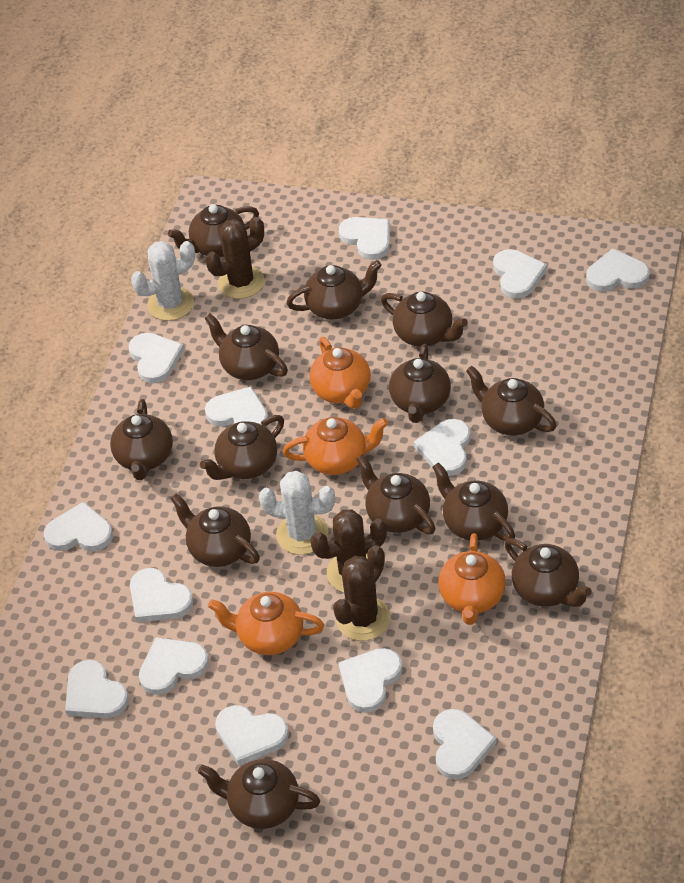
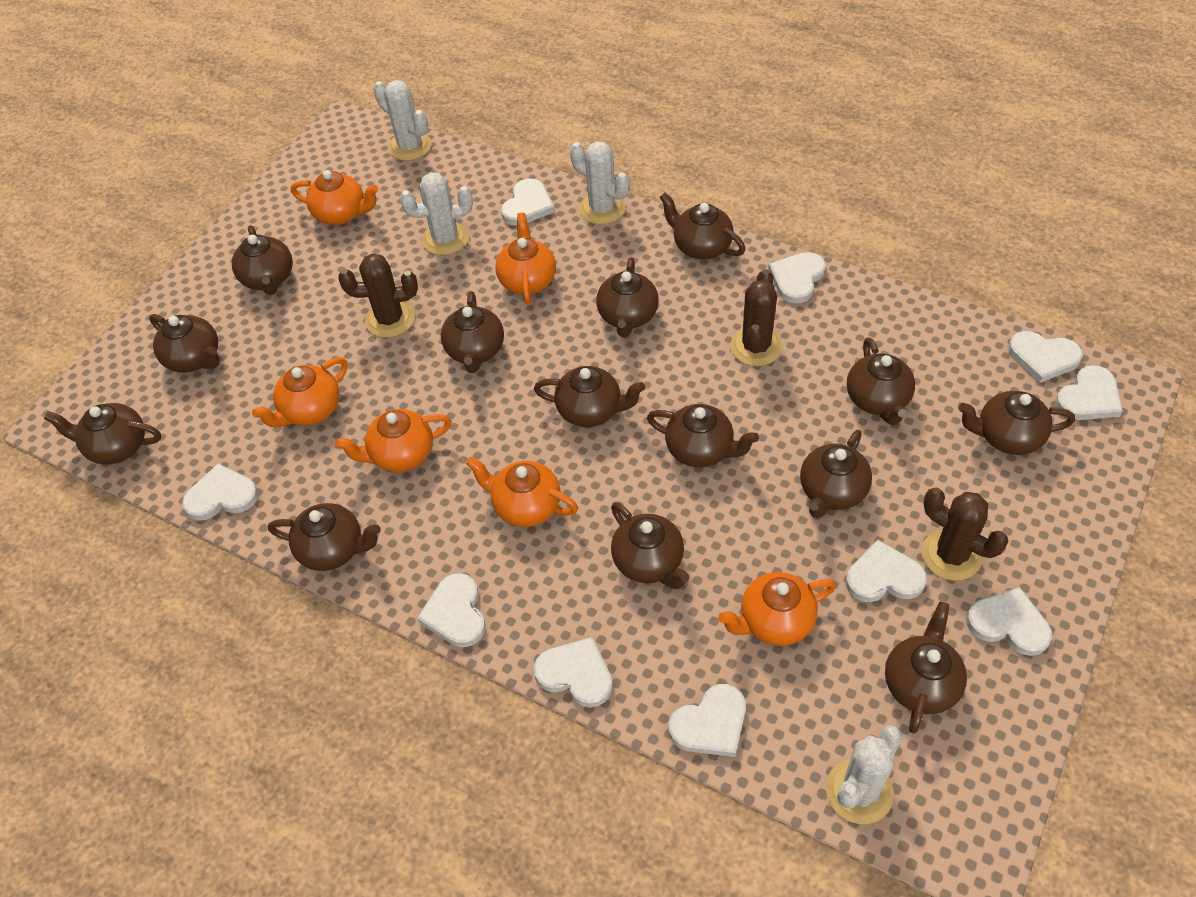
brown teapot: [110,399,173,480] [168,204,259,257] [170,494,260,567] [198,759,320,829] [200,415,284,480] [204,314,288,380] [286,260,382,320] [356,454,436,534] [381,292,468,347] [389,344,451,423] [432,462,515,541] [466,366,557,436] [504,538,592,607] = 13 -> [44,403,161,465] [149,314,220,373] [232,225,293,295] [268,503,381,571] [441,291,504,373] [534,366,645,427] [596,258,659,337] [611,502,690,589] [647,404,759,468] [660,192,745,260] [800,429,872,518] [847,337,915,425] [885,602,967,734] [958,391,1075,455] = 14
orange teapot: [208,592,324,655] [282,417,388,475] [310,337,371,409] [438,533,506,625] = 4 -> [252,357,348,427] [291,170,379,225] [335,409,452,472] [466,457,579,527] [495,213,556,305] [718,572,836,646] = 6
white cactus: [131,241,195,321] [259,471,335,555] = 2 -> [373,80,432,161] [400,172,473,255] [570,141,629,225] [826,725,902,824] = 4
white heart: [44,502,113,552] [65,660,129,718] [129,333,184,383] [130,568,193,622] [139,638,209,695] [205,386,268,427] [215,705,289,766] [338,217,390,260] [338,648,402,713] [414,419,471,476] [433,709,497,780] [493,249,547,299] [586,248,649,292] = 13 -> [182,464,258,520] [417,573,485,647] [501,179,555,226] [534,637,613,708] [669,684,746,757] [768,252,826,304] [846,540,927,602] [966,587,1052,656] [1008,331,1083,383] [1055,365,1123,420] = 10

